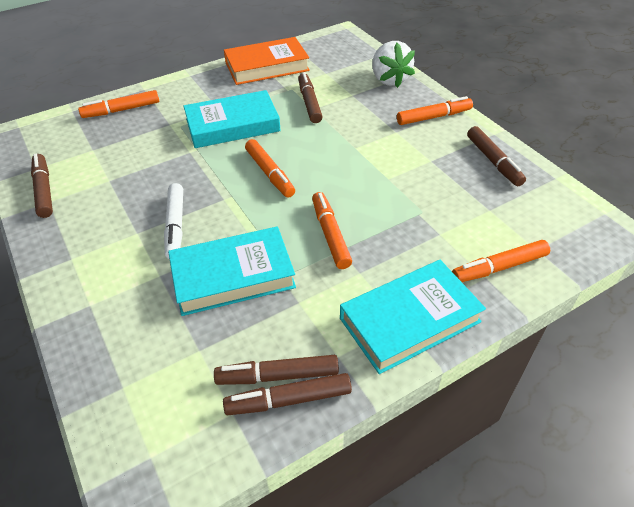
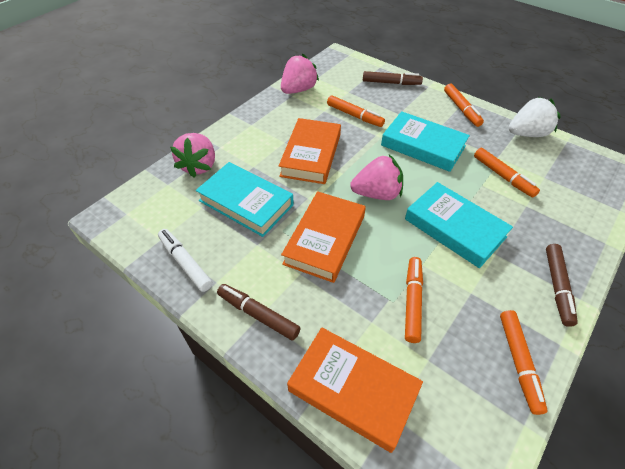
brown marker: [31,154,53,218] [214,355,339,385] [223,373,352,415] [298,72,323,123] [467,126,526,186] = 5 -> [217,284,300,341] [363,71,423,85] [546,244,578,327] = 3
orange book: [224,37,310,85] = 1 -> [279,118,341,184] [281,191,366,283] [287,328,423,453] = 3
pink strawberry: none = 0 -> [170,133,215,178] [281,54,319,94] [350,155,403,200] = 3

